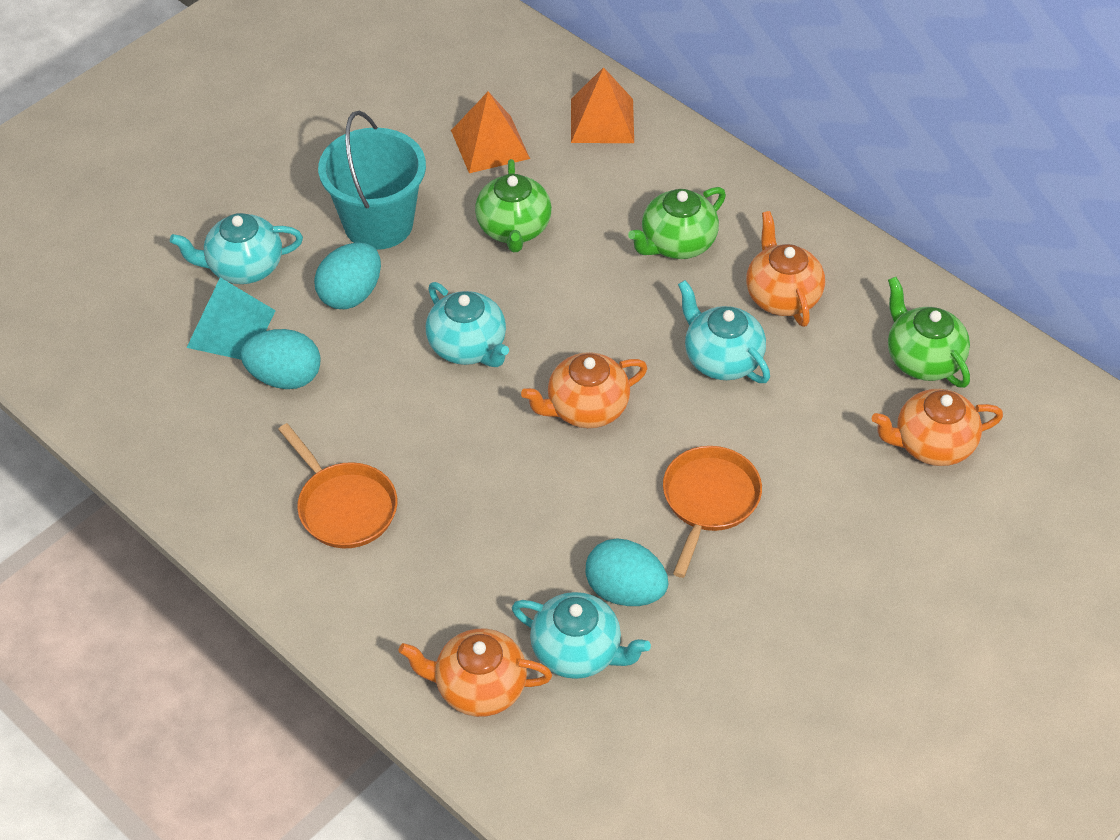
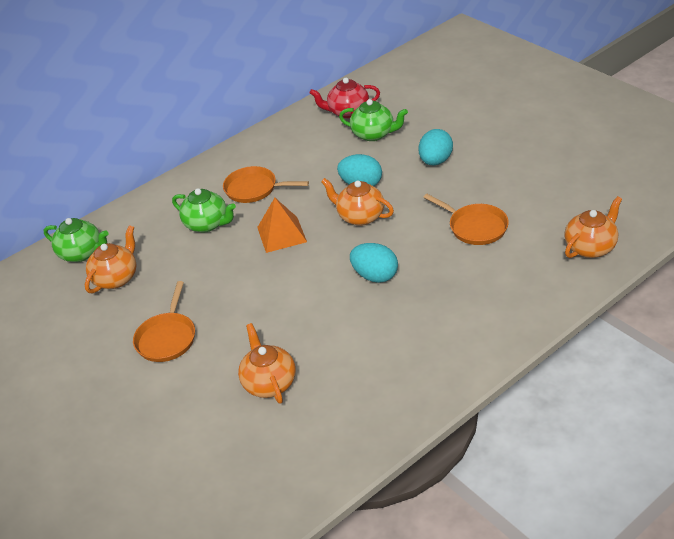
orange pan: [278,423,397,548] [663,446,762,578] = 2 -> [133,281,195,362] [223,166,309,203] [423,194,509,245] = 3
orange pyramid: [451,91,530,173] [571,67,634,143] = 2 -> [257,198,307,253] = 1
red teapot: none = 0 -> [310,78,380,119] = 1
turquoise bucket: [318,111,426,250] = 1 -> none = 0
turquoise pyramid: [186,277,276,360] = 1 -> none = 0
turquoise teapot: [170,213,303,284] [426,282,509,367] [512,592,651,679] [678,280,770,383] = 4 -> none = 0

